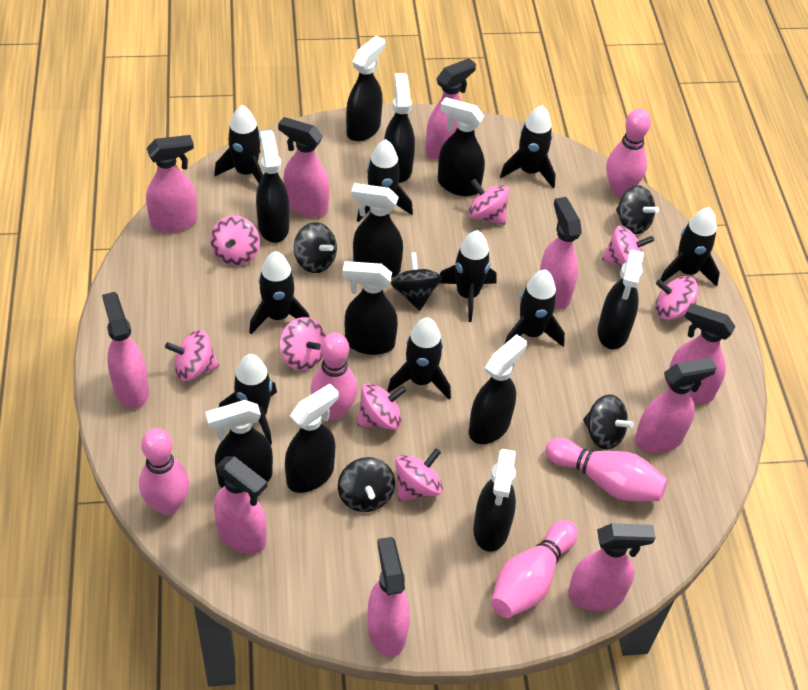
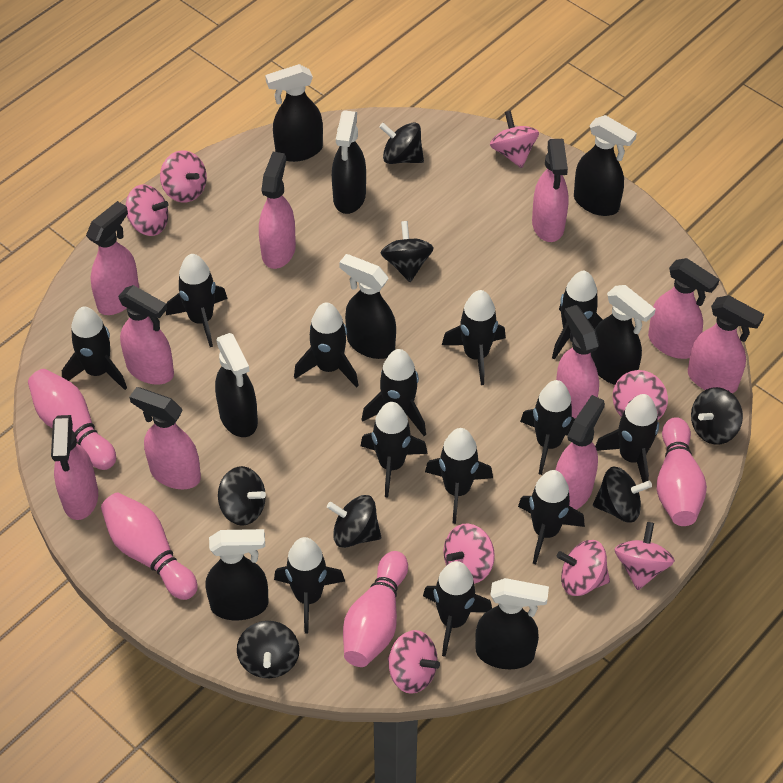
black rocket: [214,105,263,183] [219,354,277,444] [249,251,309,334] [357,139,413,222] [387,317,451,400] [440,230,496,322] [500,105,556,188] [505,270,565,347] [660,207,720,287] = 9 -> [62,307,127,390] [166,254,228,347] [274,537,345,634] [294,302,359,388] [361,402,428,497] [362,349,426,436] [423,561,492,657] [425,428,493,524] [442,290,506,385] [518,470,585,564] [520,380,575,475] [552,271,603,360] [595,394,659,483] = 13
black spinning top: [294,222,337,273] [338,457,395,512] [391,252,442,311] [583,394,634,450] [616,185,659,234] = 5 -> [218,466,266,526] [237,621,300,678] [327,495,381,548] [379,122,424,164] [381,221,434,282] [593,466,652,523] [691,387,743,445] = 7
black spray bottle: [205,400,273,488] [256,130,289,243] [285,384,339,493] [342,261,398,355] [346,36,385,142] [351,183,403,278] [384,73,415,183] [438,97,485,196] [469,334,527,444] [473,449,516,552] [597,250,644,349] = 11 -> [206,529,269,620] [215,333,258,437] [265,64,323,162] [332,111,366,214] [339,254,396,359] [475,578,549,669] [574,115,637,216] [591,285,656,385] = 8
pink bowling pin: [139,428,189,515] [311,332,358,420] [491,520,578,618] [546,438,668,501] [606,109,651,196] = 5 -> [28,369,116,470] [101,492,198,600] [343,551,408,667] [657,417,707,526] = 4

